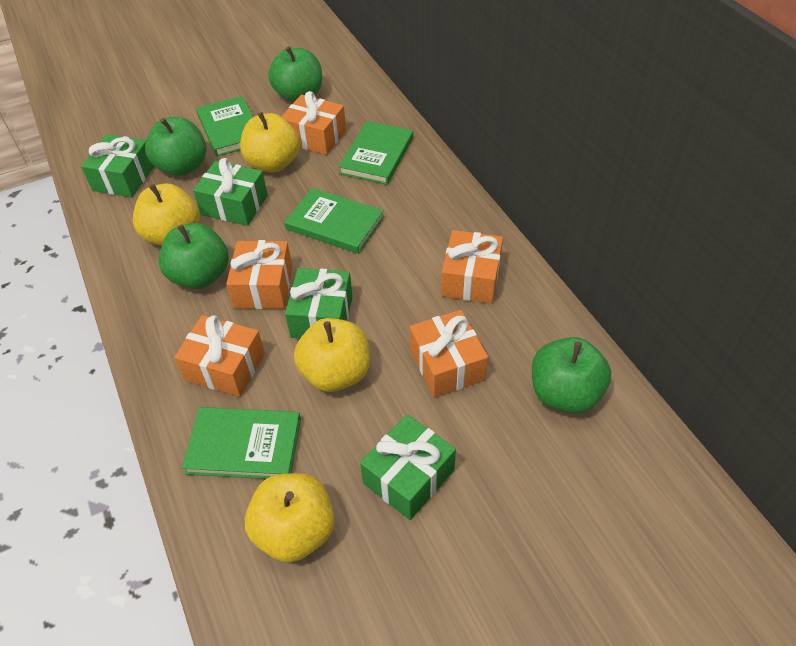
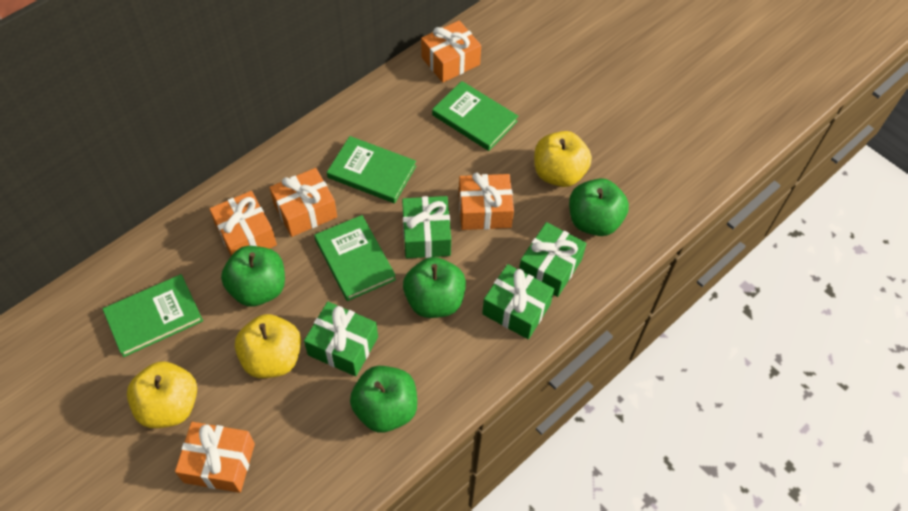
yellow apple: [133,184,200,246] [240,112,300,172] [245,473,335,563] [294,318,370,392] = 4 -> [127,361,197,428] [235,314,301,378] [534,131,592,187] = 3

